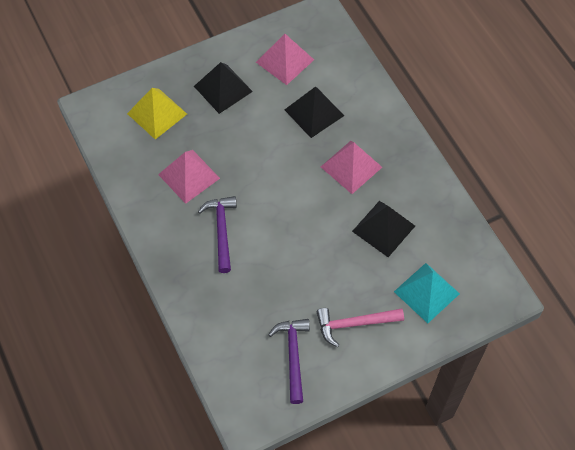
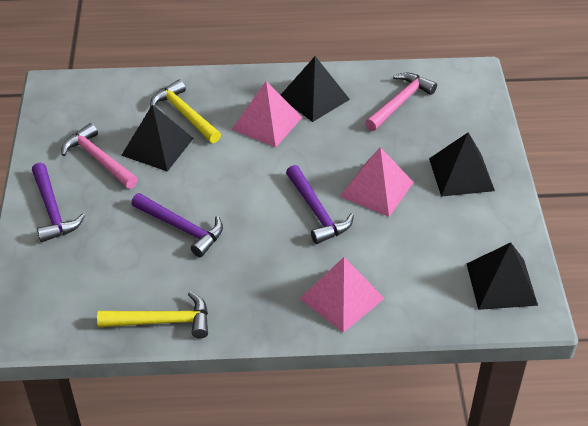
black pyramid: [194,62,253,114] [285,87,344,138] [352,201,415,257] = 3 -> [121,104,194,172] [281,56,350,122] [429,132,495,197] [467,242,538,310] = 4
pink hammer: [317,308,404,347] = 1 -> [61,123,138,189] [365,73,437,131] = 2
purple hammer: [198,196,237,273] [268,319,310,404] = 2 -> [32,163,85,243] [131,193,223,257] [286,165,354,244] = 3
turquoise pyramid: [394,263,460,323] = 1 -> none = 0
yellow hammer: none = 0 -> [97,292,208,339] [150,80,221,143] = 2
yellow pyramid: [127,88,187,140] = 1 -> none = 0

